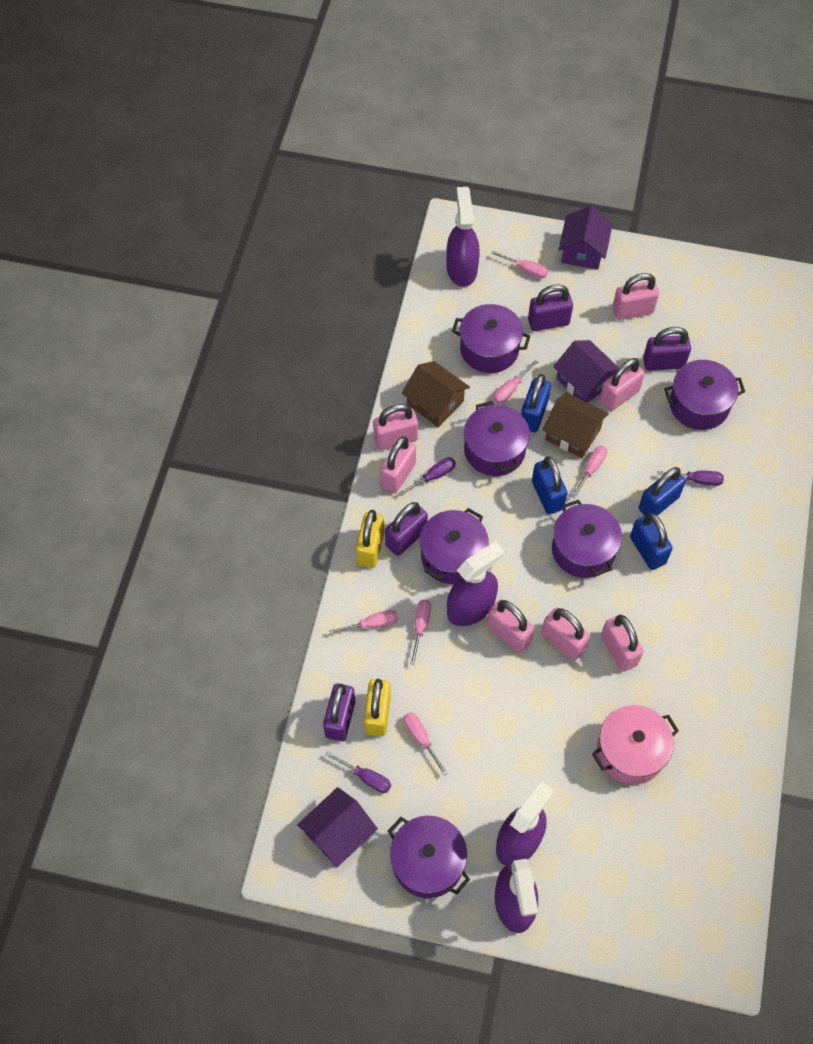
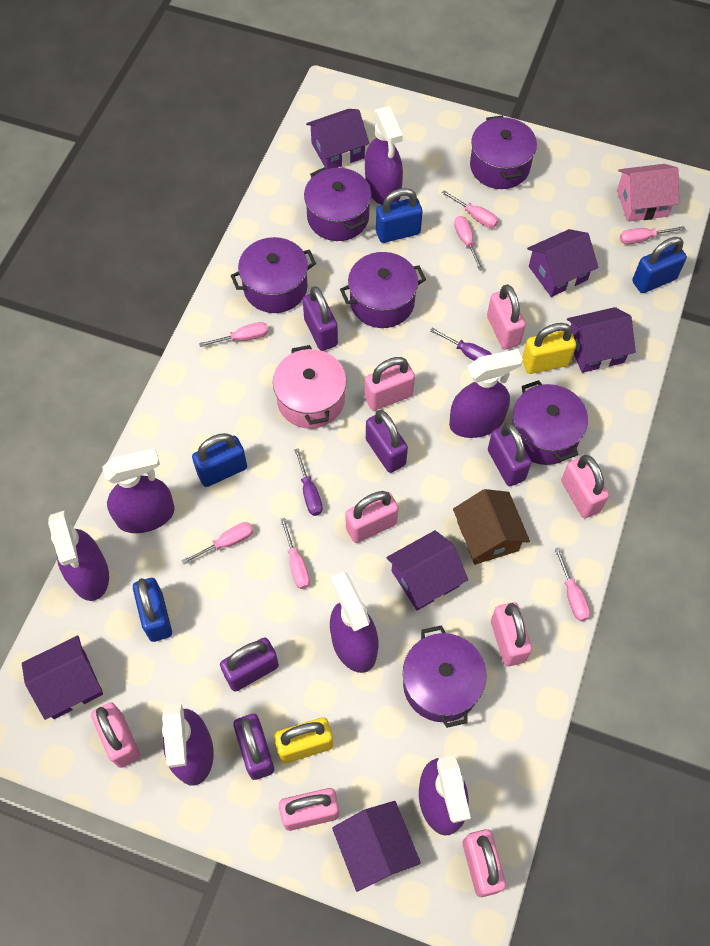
brown house: [402,361,470,427] [543,393,609,458] = 2 -> [453,489,530,565] = 1
pink house: none = 0 -> [617,164,679,222] = 1
pink padlock: [373,404,418,450] [380,436,416,493] [487,600,534,653] [541,608,590,661] [599,358,645,411] [601,615,644,672] [612,273,659,320] = 7 -> [91,702,140,768] [279,788,339,831] [345,491,399,543] [365,357,415,411] [463,829,506,897] [487,284,526,349] [491,602,532,666] [561,455,609,518] = 8
pink screwdriver: [329,610,398,635] [404,712,448,776] [410,599,431,665] [491,251,548,279] [493,360,538,404] [571,446,607,499] = 6 -> [181,522,253,565] [199,322,268,347] [280,518,310,589] [442,190,498,228] [454,216,483,271] [555,548,590,621] [620,226,685,244] = 7
purple house: [297,787,378,867] [553,340,619,403] [558,206,613,270] = 3 -> [22,635,103,720] [306,109,370,169] [332,801,421,892] [386,530,468,610] [527,229,598,297] [567,307,636,373] = 6
purple padlock: [323,683,355,741] [385,502,428,556] [528,285,573,331] [643,327,691,371] = 4 -> [220,637,279,691] [233,714,274,780] [303,286,338,351] [366,410,408,473] [488,422,531,486] = 5
purple screwdriver: [325,751,391,793] [399,457,456,496] [657,470,724,486] = 3 -> [294,448,323,516] [430,328,492,361] = 2
purple spray bottle: [446,187,480,287] [447,541,504,626] [495,859,538,933] [496,782,553,866] = 4 -> [48,511,109,601] [102,448,175,533] [162,703,214,786] [330,572,379,673] [365,106,403,205] [419,755,471,835] [449,349,523,438] = 7

